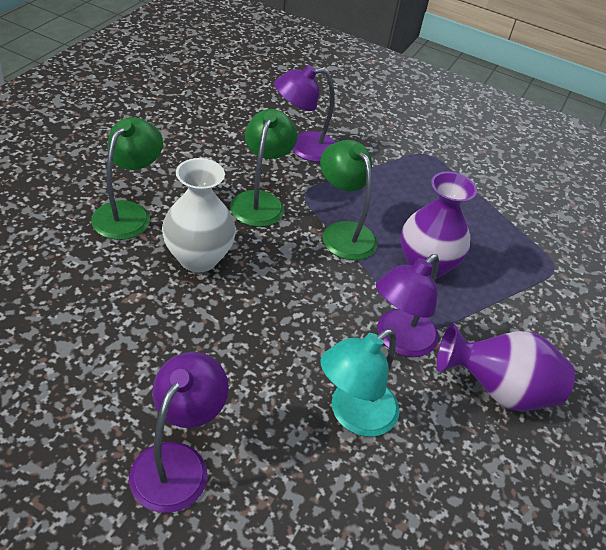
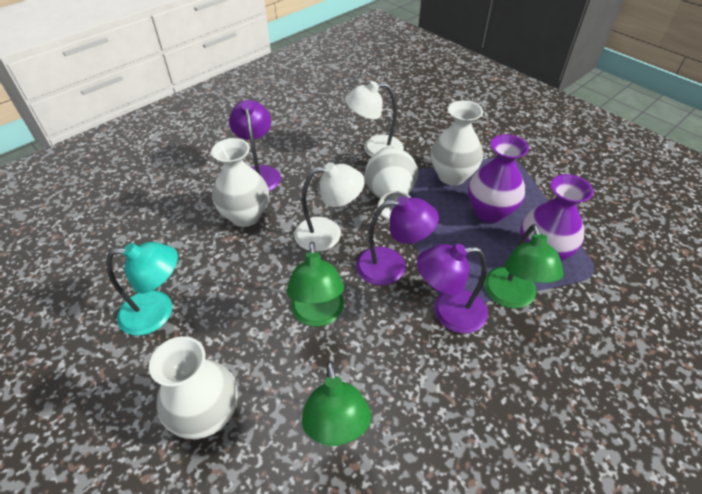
white lamp: none = 0 -> [294,163,365,252] [345,81,404,157] = 2
white vase: [162,158,236,272] = 1 -> [149,336,238,439] [211,138,269,227] [365,146,418,219] [431,100,483,185] = 4

